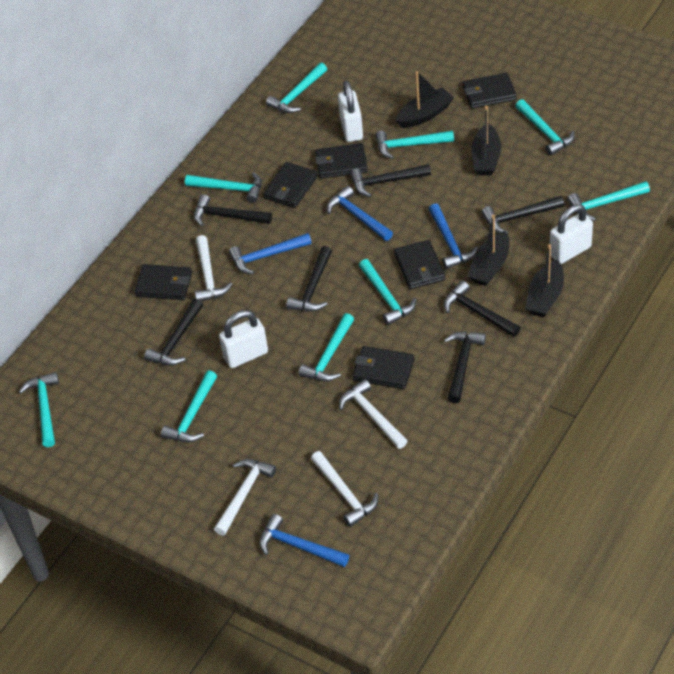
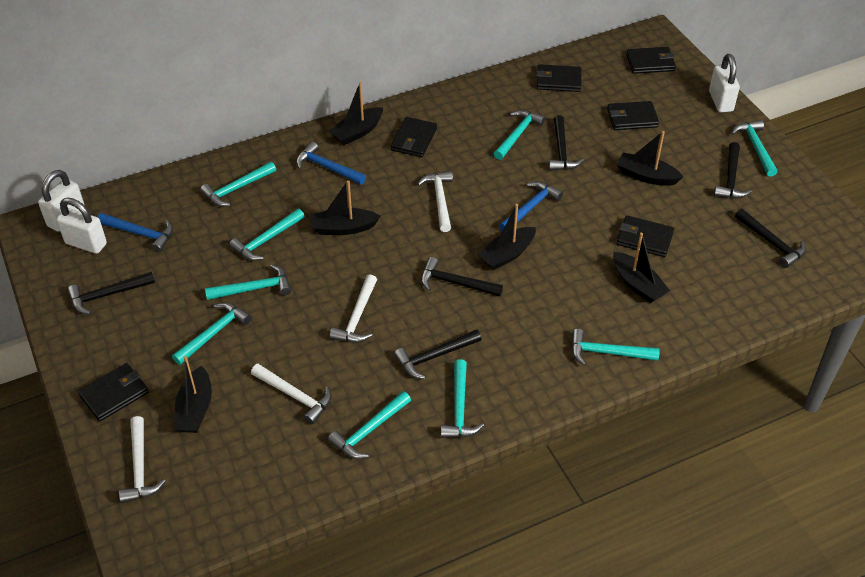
black boat: [396,71,454,128] [467,214,509,286] [471,106,501,175] [525,244,564,317] = 4 -> [174,356,212,433] [311,180,380,235] [329,82,383,145] [477,204,536,270] [613,233,670,303] [617,131,683,186] = 6
black hammer: [144,299,203,366] [194,194,272,226] [286,246,332,312] [350,164,431,197] [444,281,520,337] [444,332,486,403] [482,196,564,234] = 7 -> [67,272,155,315] [394,329,482,379] [421,257,503,297] [548,115,584,171] [714,142,752,199] [735,209,806,268] = 6
blue hammer: [229,233,312,274] [259,514,349,567] [327,186,393,241] [429,203,478,269] = 4 -> [98,213,173,252] [296,142,366,185] [499,181,563,231] = 3

